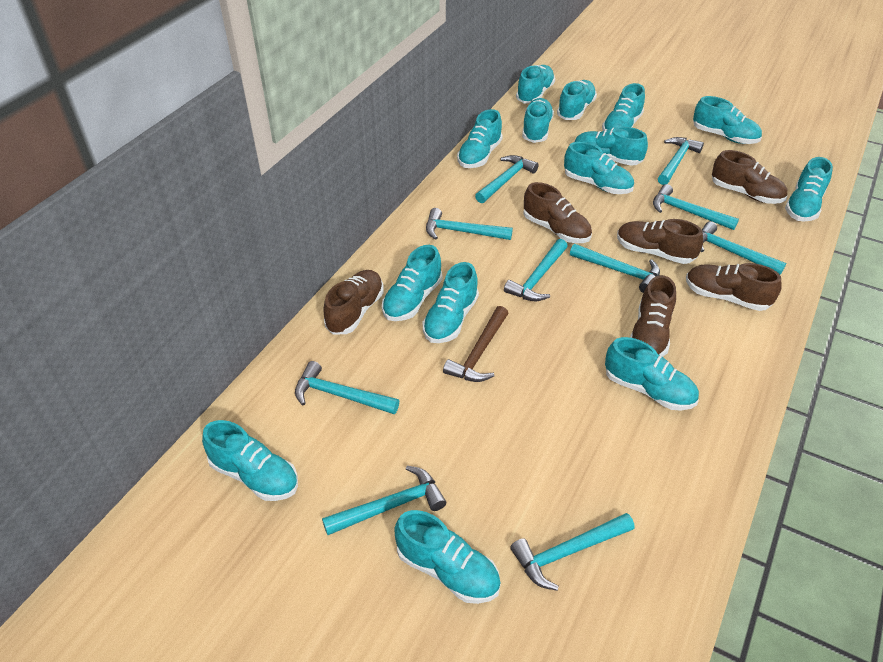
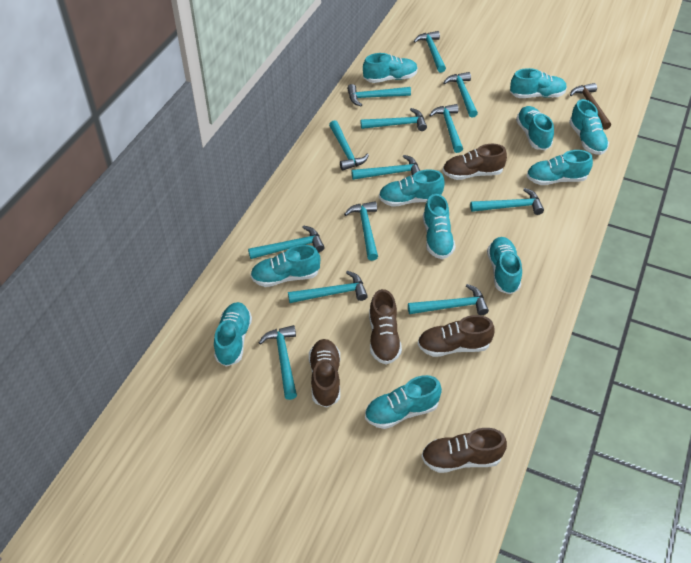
brown shoe: [323,270,384,335] [523,182,592,243] [617,219,703,264] [630,275,676,357] [686,263,782,311] [712,150,787,204] = 6 -> [309,339,340,408] [369,289,402,364] [418,315,494,357] [422,428,507,473] [443,144,507,180] = 5
turquoise hammer: [295,361,399,414] [322,466,446,535] [426,208,513,240] [475,155,539,203] [504,239,568,301] [510,513,635,591] [570,244,660,293] [653,184,739,230] [658,137,704,185] [701,221,786,275] = 10 -> [248,225,325,259] [259,325,297,400] [288,271,368,303] [329,120,369,171] [344,201,378,261] [347,84,411,106] [351,155,420,180] [361,108,427,131] [408,284,489,315] [414,31,446,73] [429,104,463,153] [443,72,478,118] [470,188,544,215] = 13
turquoise shoe: [202,420,298,501] [382,245,442,321] [394,510,501,604] [423,262,479,343] [457,109,503,168] [516,65,555,103] [522,98,554,143] [557,80,597,120] [564,142,634,194] [574,127,648,166] [602,83,645,131] [605,337,699,411] [693,96,762,144] [785,157,833,222] = 14 -> [214,302,252,367] [250,245,320,287] [363,53,418,83] [365,375,442,429] [379,169,445,207] [423,194,456,259] [487,237,522,294] [510,68,567,98] [516,106,554,150] [527,150,593,185] [569,99,609,155] = 11

